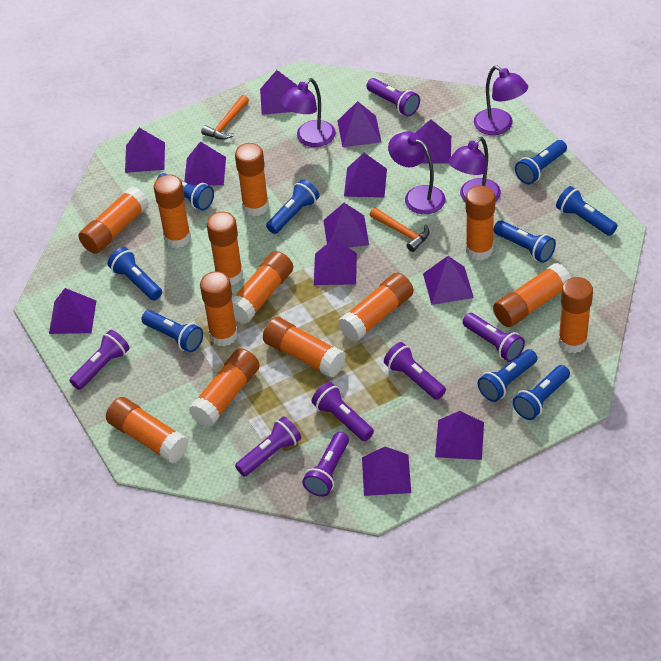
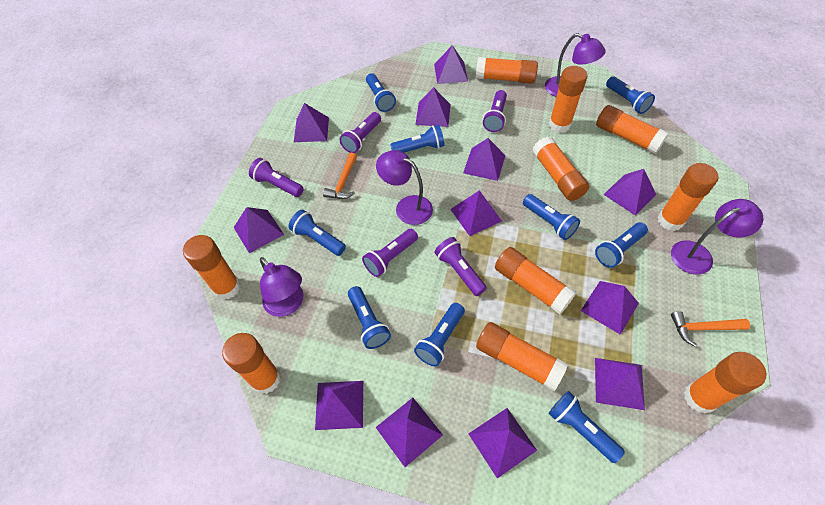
orange glue stick: [79,187,149,254] [106,397,189,463] [154,175,191,248] [189,348,260,427] [200,272,238,347] [207,212,243,285] [232,251,293,324] [235,143,269,216] [263,317,346,378] [338,273,414,342] [466,186,495,260] [493,263,571,327] [558,277,593,353] = 13 -> [183,235,241,300] [222,333,281,394] [476,57,538,84] [476,322,568,391] [495,247,577,315] [532,137,589,201] [549,66,587,133] [596,105,669,154] [658,163,718,231] [684,352,766,414] = 10
purple flashlight: [70,330,130,390] [235,416,301,477] [302,432,349,497] [312,382,374,441] [366,78,420,116] [384,342,446,400] [463,313,525,362] = 7 -> [249,158,304,197] [340,112,381,153] [362,229,418,277] [435,237,487,296] [483,90,507,132] = 5

